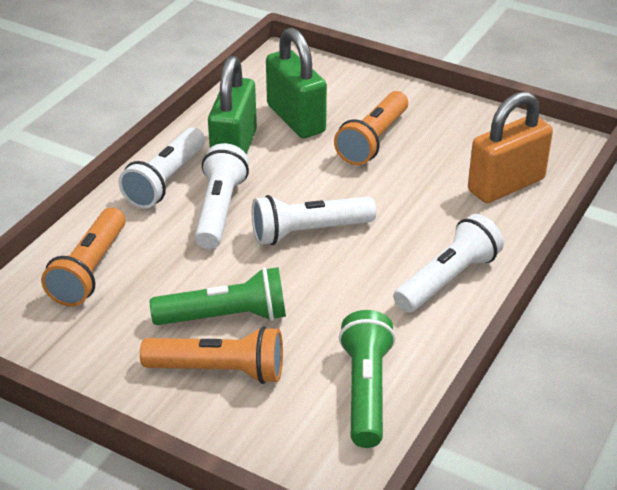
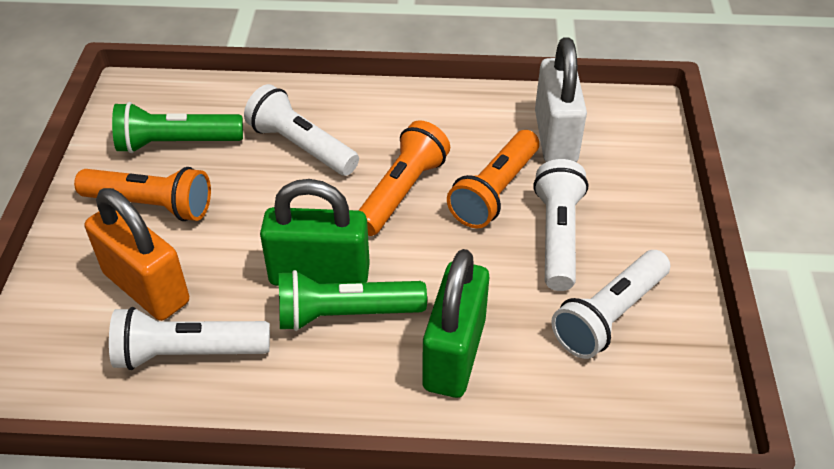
white padlock: none = 0 -> [535,37,587,162] = 1

